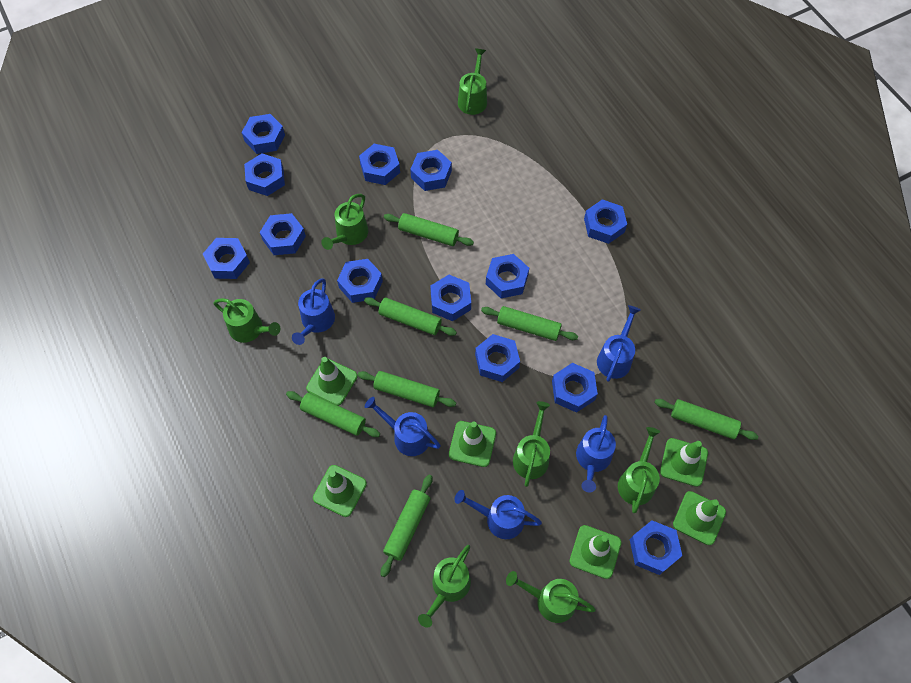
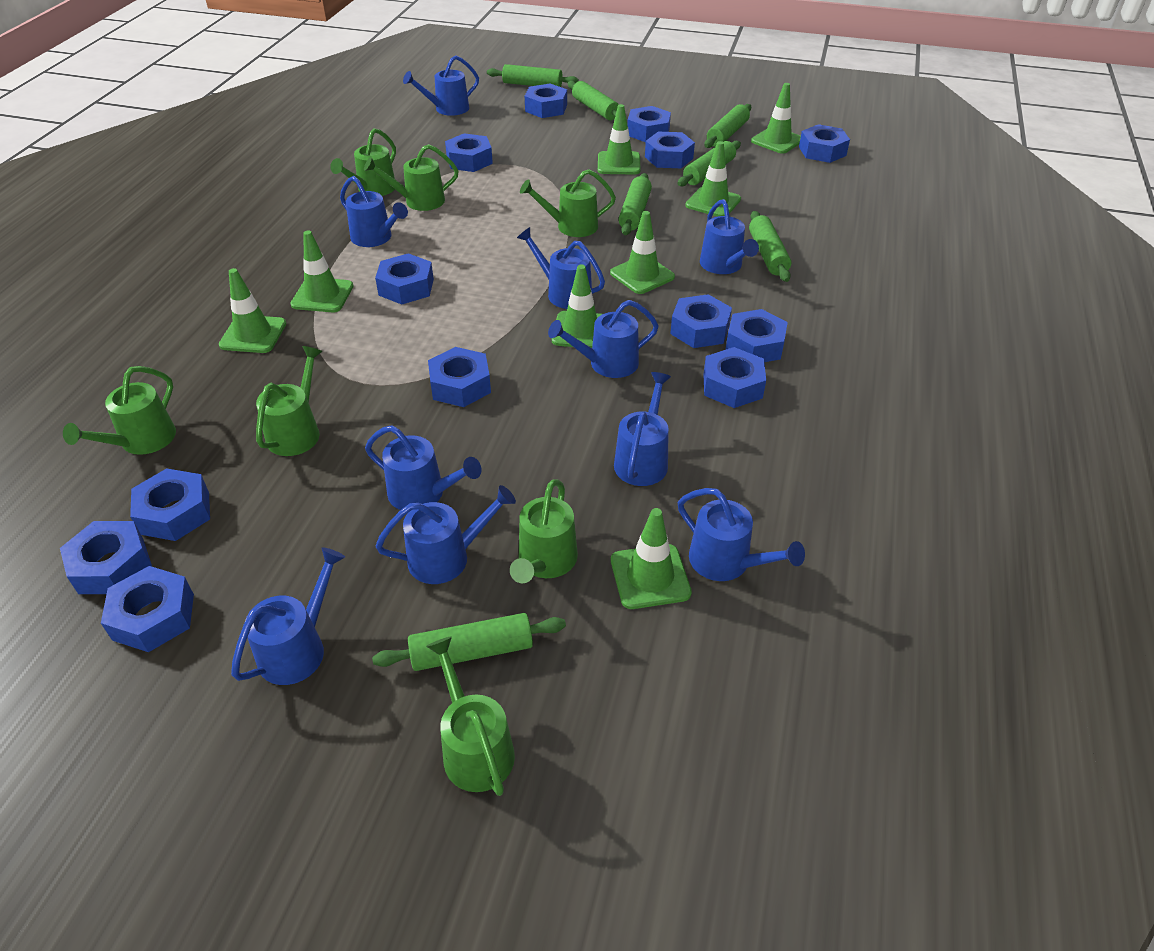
blue watering can: [292,278,335,345] [365,397,441,456] [455,490,542,539] [576,415,616,492] [597,305,641,382] = 5 -> [231,547,345,685] [340,176,408,247] [365,425,481,510] [376,485,516,584] [403,55,479,116] [517,227,605,309] [548,300,659,378] [614,372,671,486] [678,488,805,581] [700,199,759,274] = 10
green traffic cone: [306,357,358,406] [313,465,367,517] [449,421,496,467] [569,525,621,579] [660,438,708,487] [673,491,726,545] = 6 -> [219,268,287,353] [290,230,353,312] [552,264,602,348] [598,104,640,175] [610,211,675,294] [611,508,692,609] [685,141,741,217] [751,83,801,154] = 8

